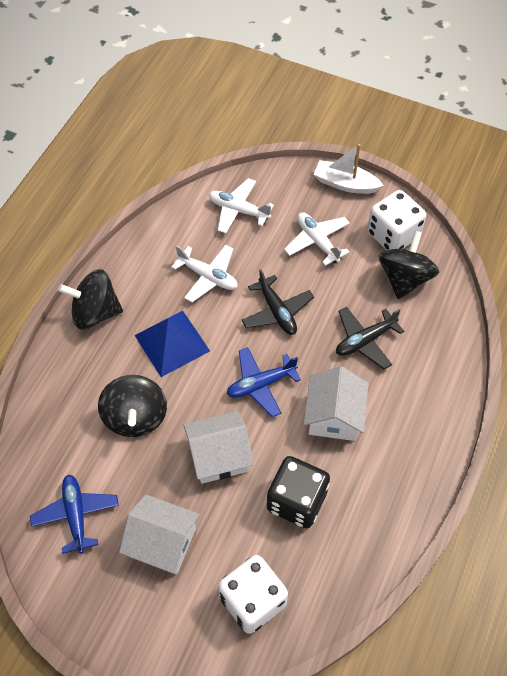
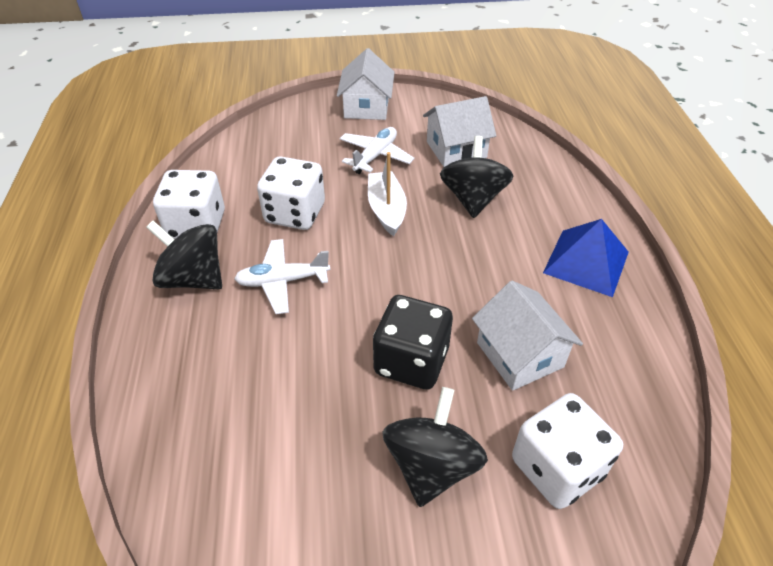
black plane: [241,269,314,335] [336,307,404,370] = 2 -> none = 0
blue plane: [30,474,119,554] [227,347,301,417] = 2 -> none = 0
white dice: [218,555,288,634] [367,190,426,250] = 2 -> [153,170,225,239] [257,156,325,230] [512,393,623,509] = 3
white plane: [171,245,237,302] [209,178,274,234] [284,212,350,266] = 3 -> [234,239,330,314] [340,127,414,174] = 2

